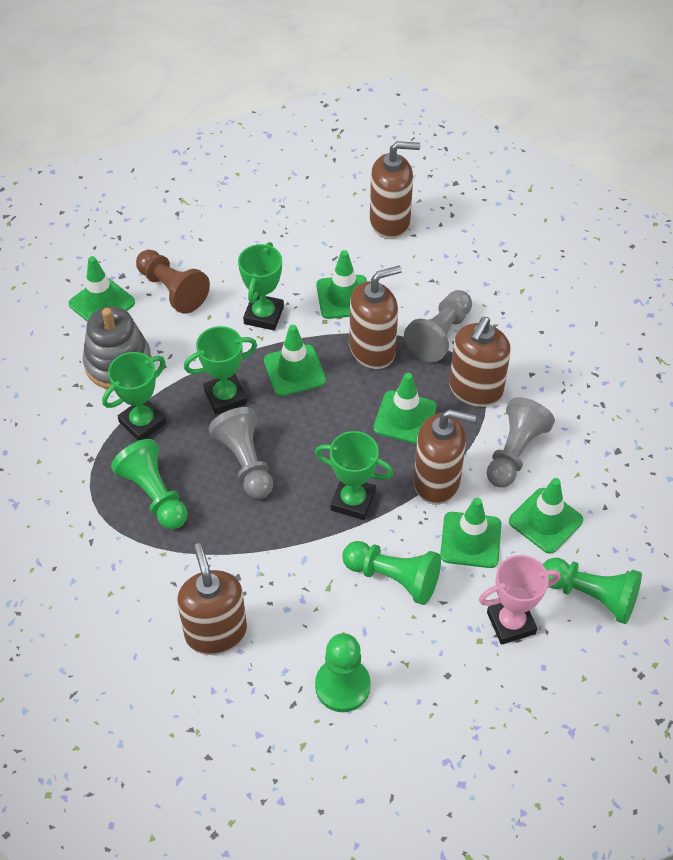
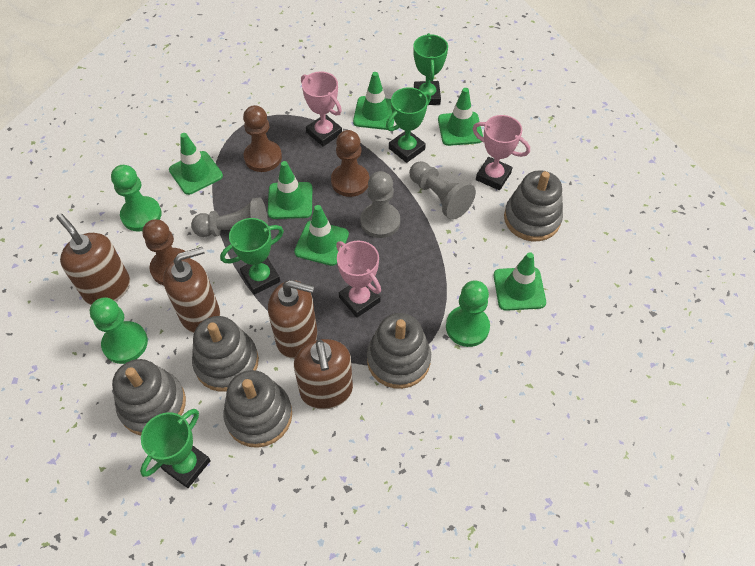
brown pawn: [136,250,210,314] = 1 -> [142,219,191,285] [243,105,282,172] [331,130,369,197] = 3
brown soap dispenser: [177,543,247,655] [349,265,402,369] [370,141,420,239] [413,409,476,505] [449,317,511,407] = 5 -> [56,213,130,305] [163,247,220,333] [268,280,317,359] [294,339,353,410] = 4
green pawn: [111,439,187,529] [315,633,371,712] [342,541,441,605] [543,558,642,624] = 4 -> [90,297,148,364] [111,165,162,232] [446,280,490,347] = 3
grey stacking toy: [83,307,152,389] = 1 -> [112,359,186,435] [192,316,259,392] [223,370,292,448] [367,313,431,389] [504,170,563,241] = 5
pink trophy: [479,555,560,645] = 1 -> [301,71,342,146] [336,240,381,317] [472,115,530,190] = 3

